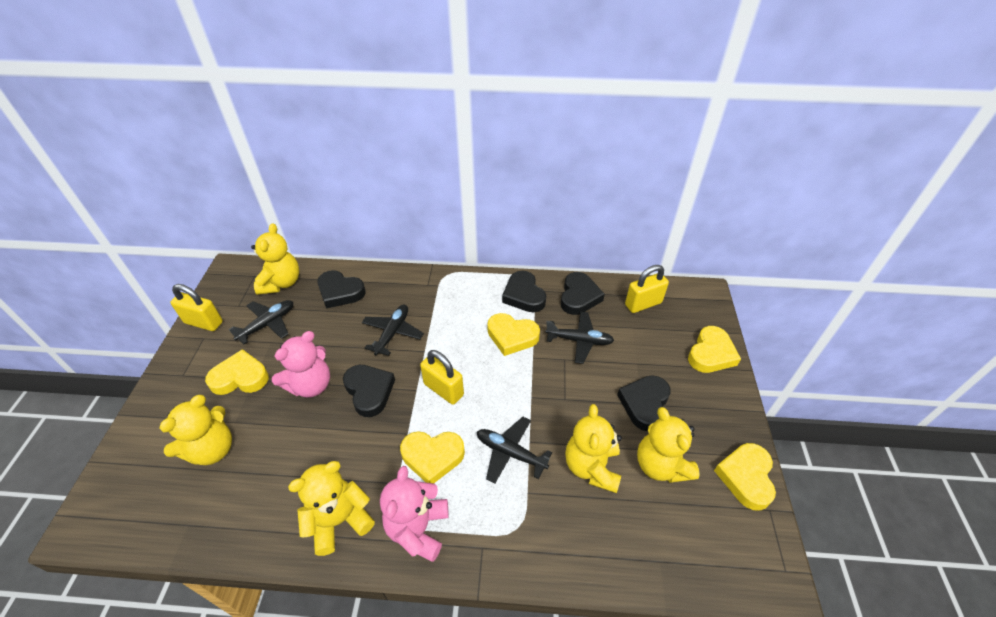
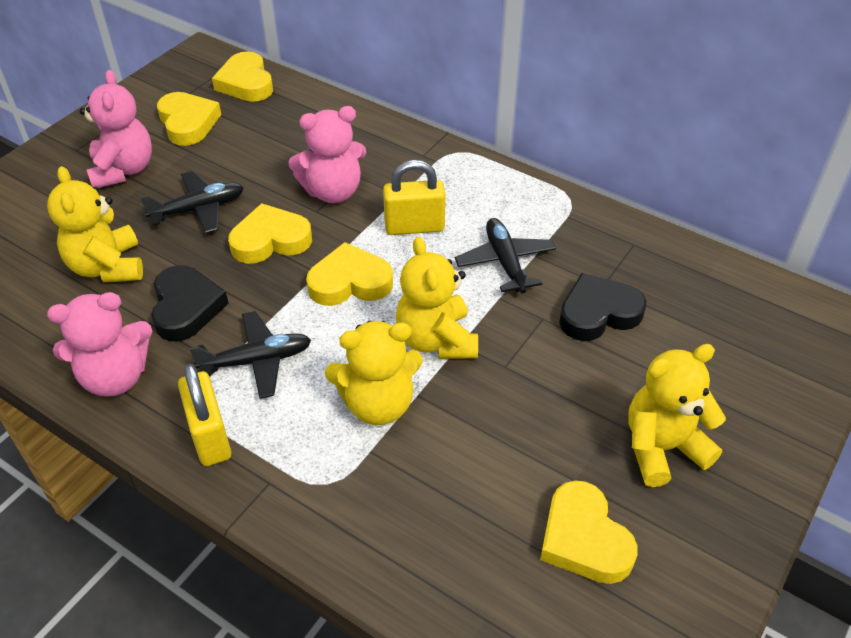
black heart: [317,270,365,308] [343,365,395,417] [502,271,546,312] [561,272,605,315] [617,375,671,431] = 5 -> [151,265,228,341] [559,273,646,341] = 2
black plane: [228,300,293,344] [362,304,424,356] [477,417,552,484] [545,312,614,364] = 4 -> [140,171,244,233] [189,311,311,399] [455,218,556,294] = 3
pink teddy bear: [272,331,330,398] [380,466,449,562] = 2 -> [47,292,152,397] [80,70,152,188] [288,106,366,203] = 3
yellow padlock: [170,284,223,331] [420,350,464,405] [625,265,669,313] = 3 -> [178,364,231,466] [383,160,446,235] = 2
yellow teddy bear: [159,395,232,465] [251,223,299,295] [288,461,375,556] [565,404,622,493] [637,407,700,483] = 5 -> [47,166,143,282] [325,321,423,425] [396,237,478,359] [628,344,726,487] = 4

